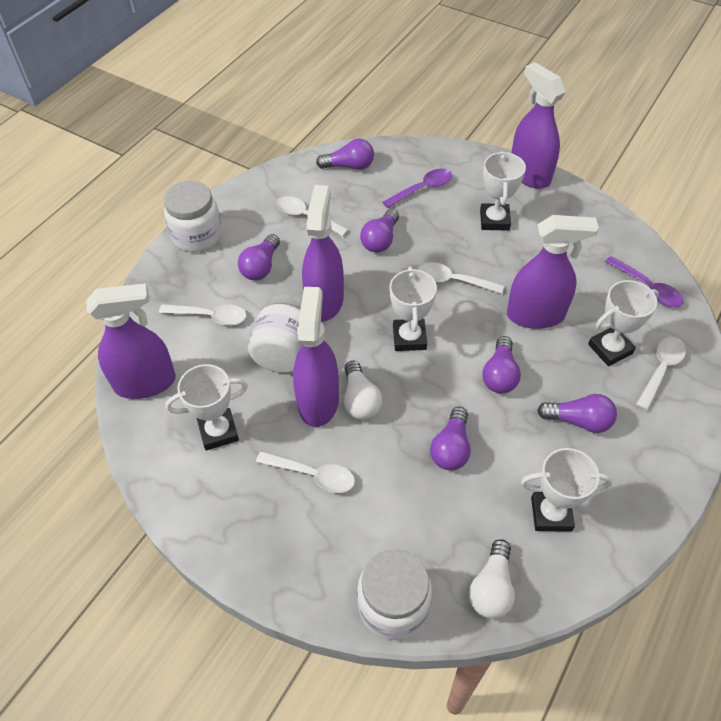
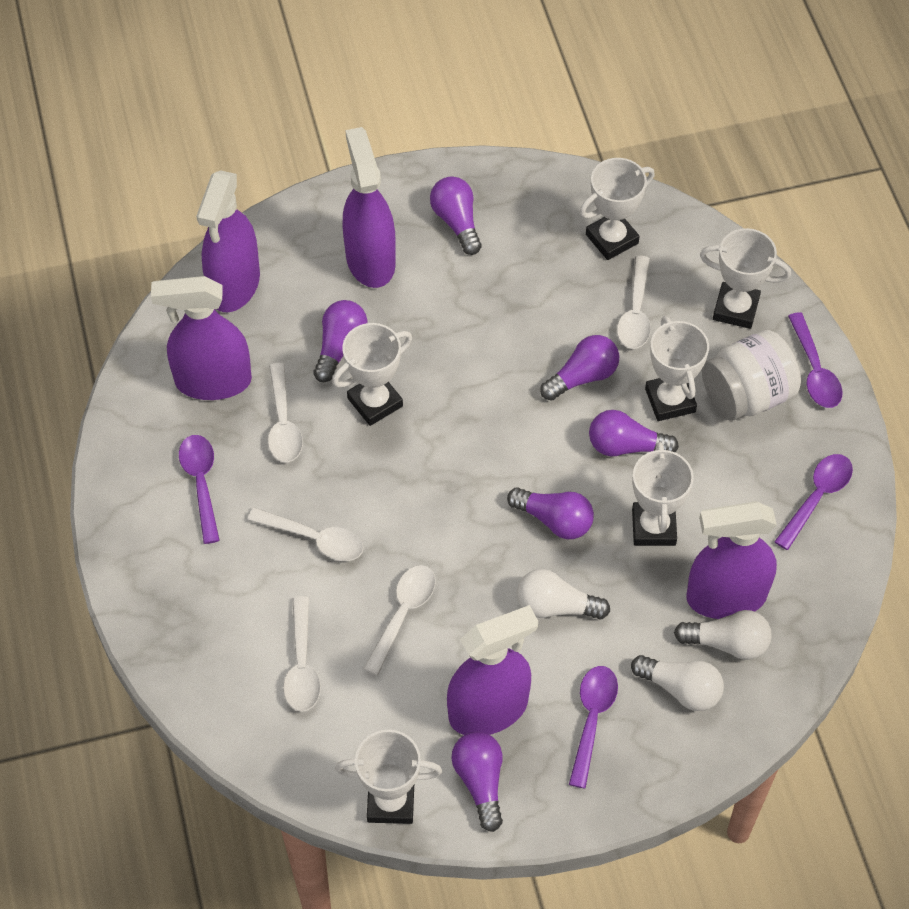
purple spoon: [383,169,452,208] [605,256,684,308] = 2 -> [179,435,220,544] [569,666,618,789] [774,454,853,550] [788,312,843,408] = 4
white jar: [164,181,222,252] [248,294,302,373] [357,550,432,640] = 3 -> [702,330,801,421] = 1
white light bulb: [344,361,383,420] [469,539,515,619] = 2 -> [517,569,610,620] [631,655,724,711] [674,610,772,660] = 3
white trophy: [165,364,248,451] [389,267,437,351] [480,151,526,231] [521,448,612,532] [588,280,659,366] = 5 -> [332,323,412,426] [335,730,442,824] [579,158,655,260] [632,442,694,546] [645,316,709,421] [700,228,791,329] = 6

